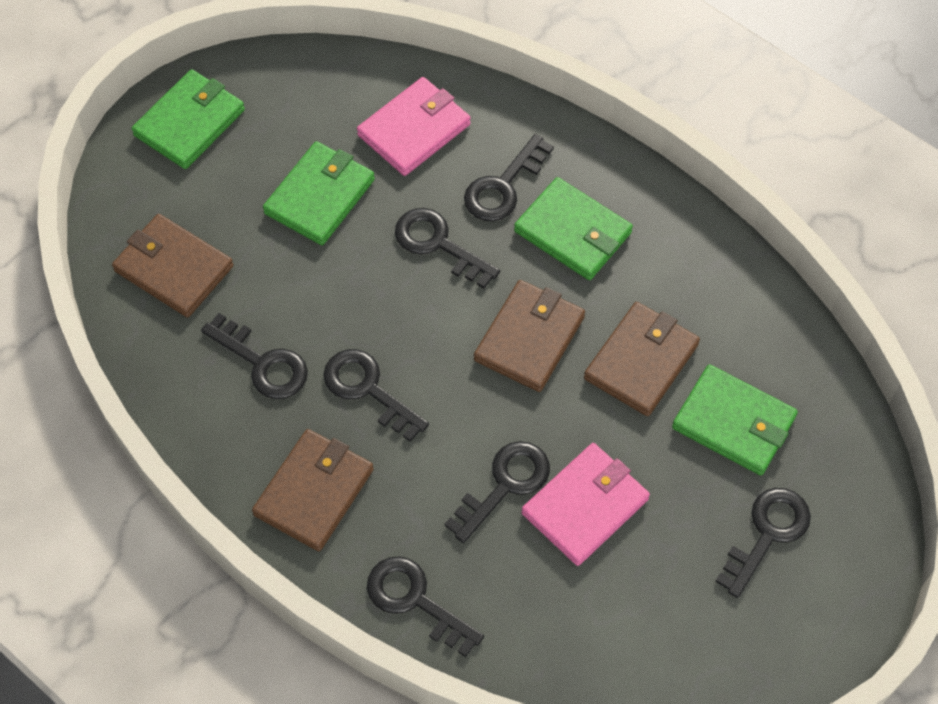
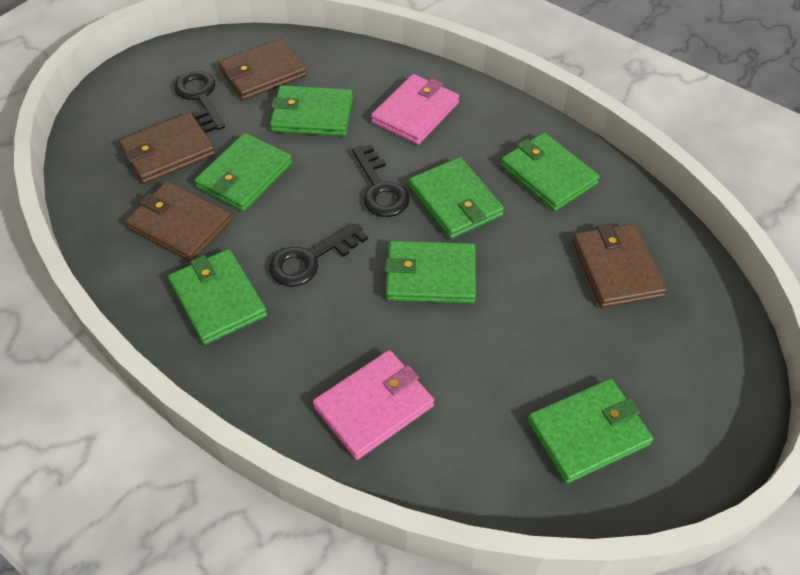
black key: [201,313,308,399] [323,349,429,442] [367,556,484,657] [395,208,500,289] [444,441,550,543] [464,134,554,221] [715,488,811,598] = 7 -> [174,71,225,133] [269,223,368,287] [352,144,410,217] = 3
green wallet: [132,69,245,169] [263,141,375,245] [514,177,633,280] [672,364,798,475] = 4 -> [168,249,267,345] [195,133,292,212] [270,85,353,136] [385,241,476,304] [409,157,504,239] [500,132,600,211] [527,379,653,484] = 7

